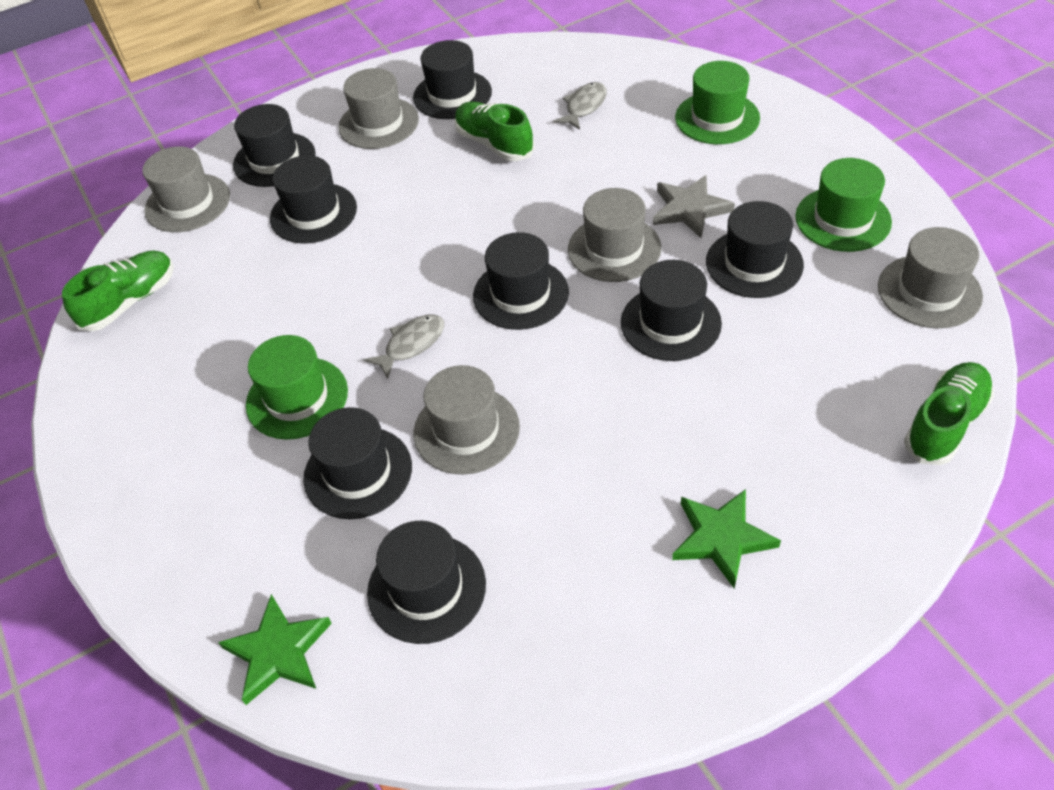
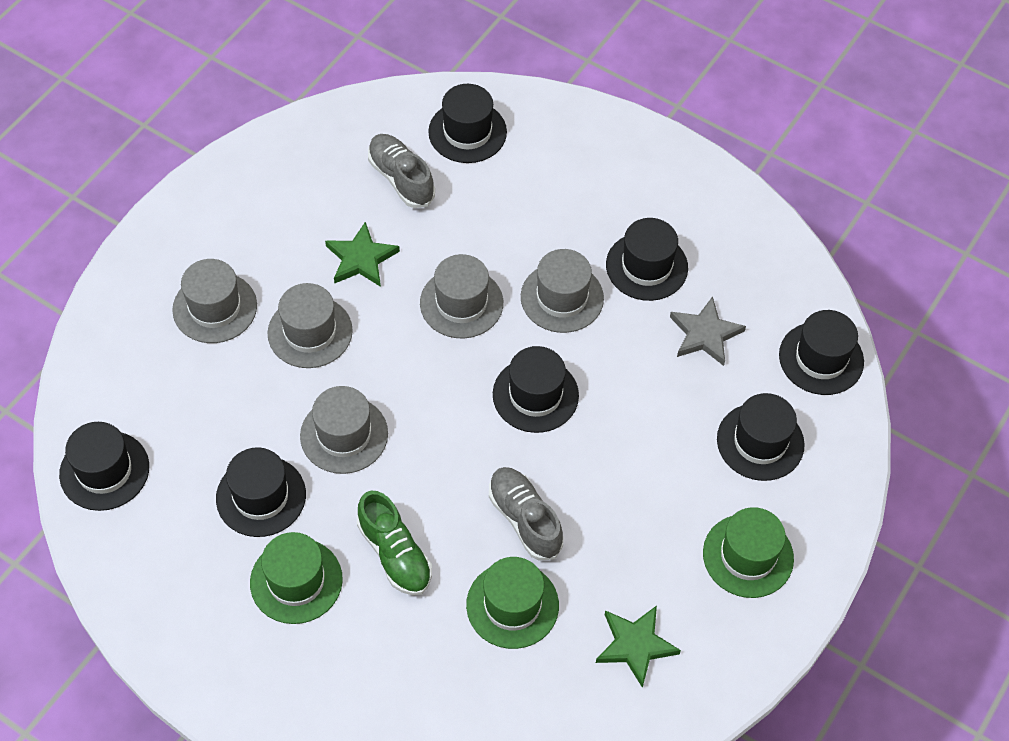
black hat: [233,104,316,187] [270,155,357,244] [303,407,412,519] [367,521,486,644] [413,40,492,119] [473,232,569,330] [621,260,722,361] [706,201,804,298] = 8 -> [59,422,149,511] [216,447,306,537] [428,84,507,163] [493,346,579,433] [606,218,688,301] [717,393,805,481] [779,310,864,395] = 7
green shoe: [62,251,174,331] [454,102,535,161] [904,362,994,465] = 3 -> [357,491,432,595] = 1
grey fish: [364,314,444,379] [553,82,607,130] = 2 -> none = 0
grey shoe: none = 0 -> [368,134,435,208] [489,467,564,560] = 2

